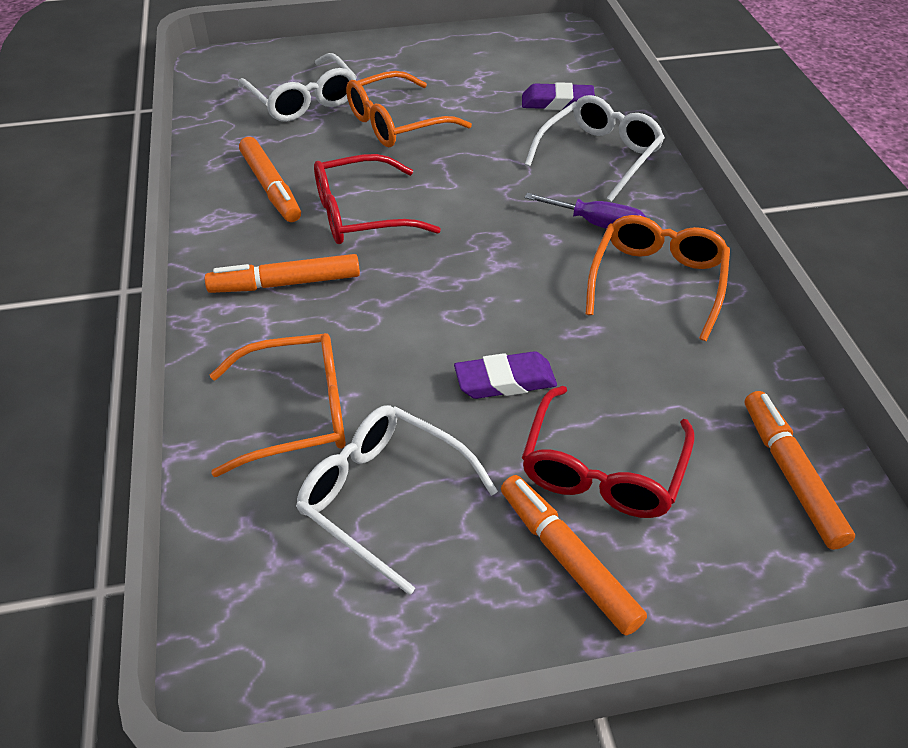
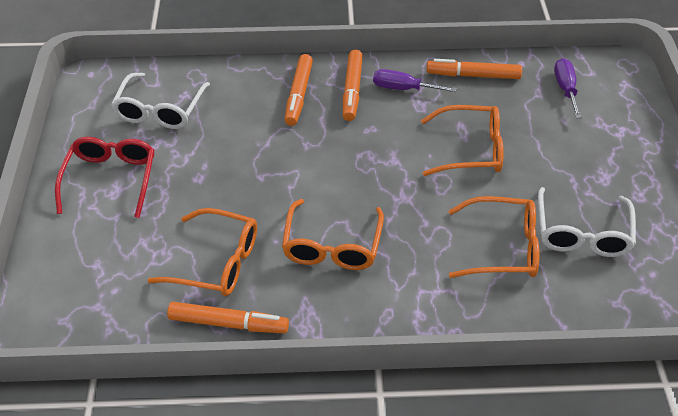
orange glasses: [210,333,346,477] [346,71,472,147] [586,215,730,341] = 3 -> [148,208,257,296] [282,199,384,270] [421,105,504,176] [449,196,540,278] = 4
purple eraser: [454,351,557,399] [522,82,595,110] = 2 -> none = 0
purple screwdriver: [525,193,646,229] = 1 -> [373,69,456,92] [554,58,582,118] = 2
red glasses: [314,154,441,244] [522,386,695,518] = 2 -> [55,137,154,218] = 1
white glasses: [238,53,357,122] [296,405,498,595] [525,95,665,202] = 3 -> [111,73,210,129] [538,187,636,257] = 2

